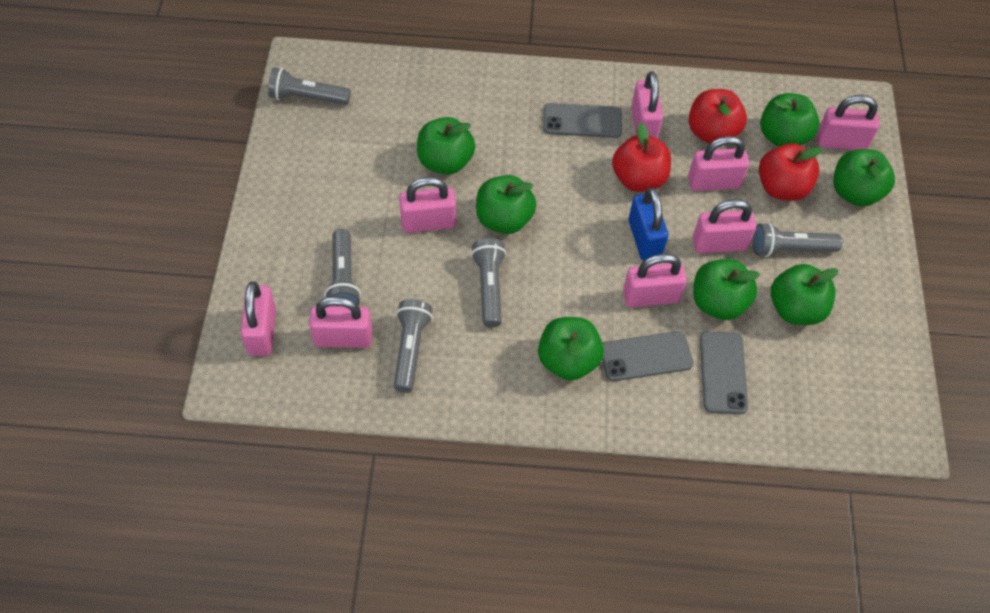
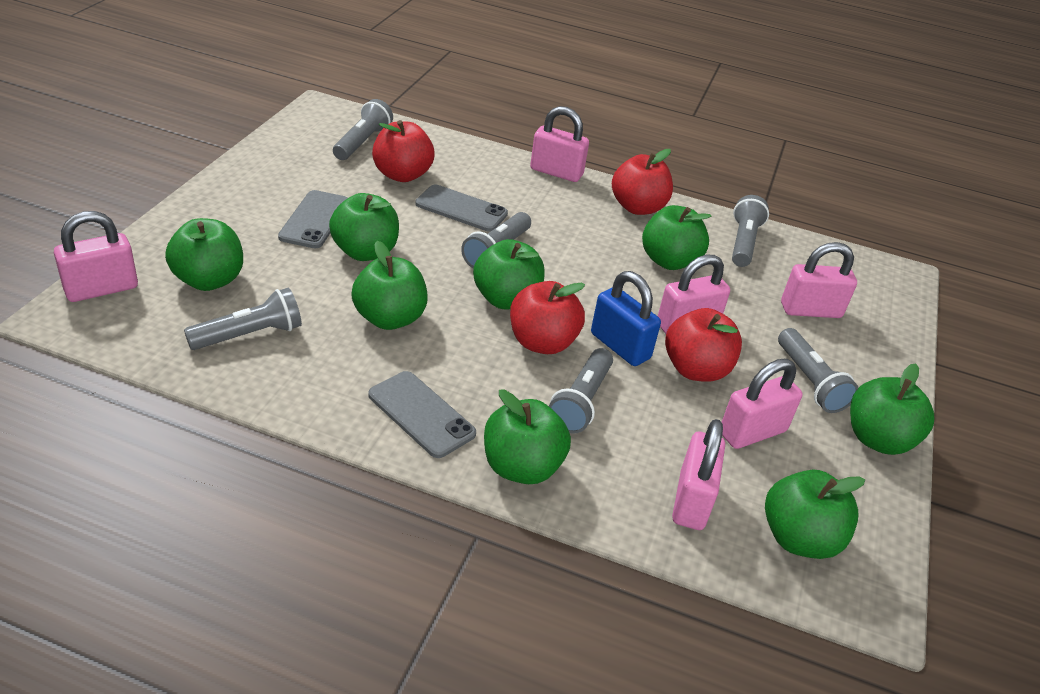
green apple: [417,117,475,175] [476,175,536,234] [538,317,604,381] [693,259,760,320] [760,93,820,147] [771,264,839,325] [833,149,895,207] = 7 -> [165,218,243,291] [329,193,399,261] [351,241,428,330] [473,239,545,309] [484,390,571,484] [642,205,712,270] [765,470,865,559] [850,364,934,455] = 8
grey flashlight: [268,67,351,105] [324,229,361,306] [394,299,433,393] [471,238,506,328] [753,222,842,257] = 5 -> [184,288,302,350] [333,99,393,160] [461,212,531,268] [549,348,613,434] [732,195,769,267] [778,328,858,413] = 6
pink padlock: [240,282,276,356] [309,296,372,348] [399,177,456,233] [623,254,687,307] [631,71,663,139] [688,136,749,191] [693,199,756,253] [817,95,880,150] = 8 -> [54,211,138,302] [530,106,589,182] [658,255,730,334] [672,419,725,530] [722,359,802,449] [781,242,857,318] = 6
red apple: [612,122,671,192] [689,89,747,144] [759,143,823,201] = 3 -> [372,120,435,182] [510,281,585,354] [612,149,673,215] [665,308,742,382] = 4

